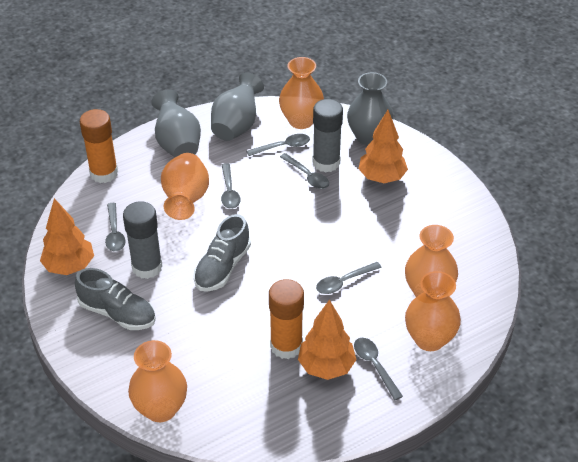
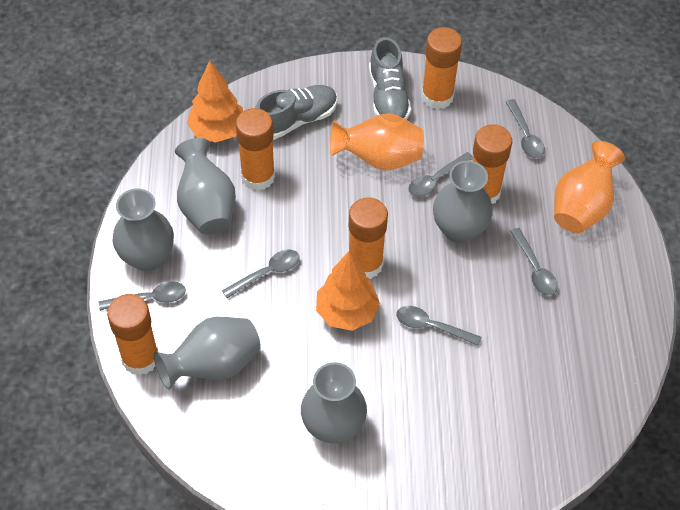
grey glue stick: [123,201,163,279] [313,99,343,172] = 2 -> none = 0
grey vase: [151,90,201,157] [211,72,264,141] [347,72,393,145] = 3 -> [113,188,174,271] [154,317,261,390] [175,138,236,234] [301,362,367,443] [433,161,493,243] = 5
orange glue stick: [80,109,118,183] [269,279,304,359] = 2 -> [107,294,158,375] [236,108,275,191] [349,197,388,279] [421,27,462,109] [472,124,512,204] = 5
orange tree: [40,198,94,275] [298,299,356,380] [358,110,408,183] = 3 -> [187,61,243,142] [316,250,380,331] = 2
orange vase: [128,340,187,422] [161,153,209,220] [279,57,324,129] [405,225,458,297] [405,271,461,351] = 5 -> [330,113,424,171] [554,141,625,233] = 2

